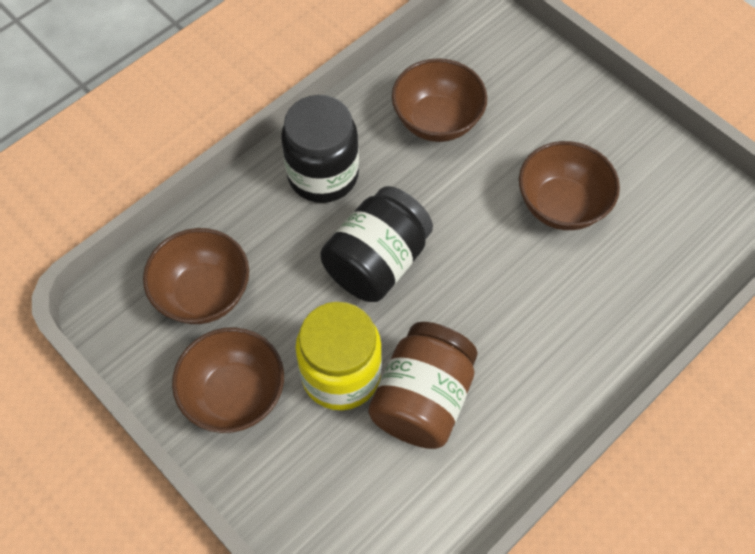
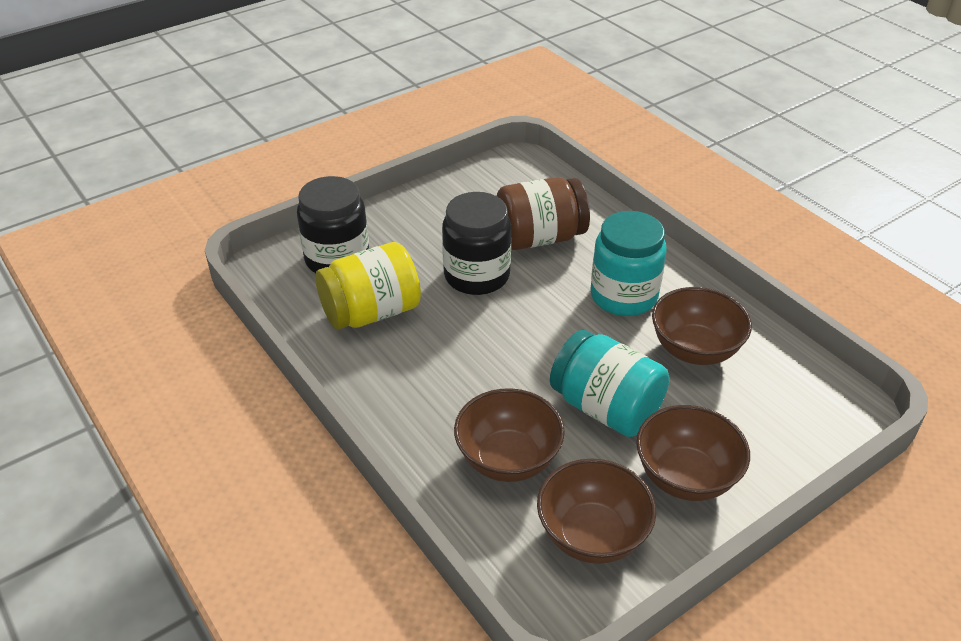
turquoise jar: none = 0 -> [550,330,670,437] [591,211,667,316] = 2

